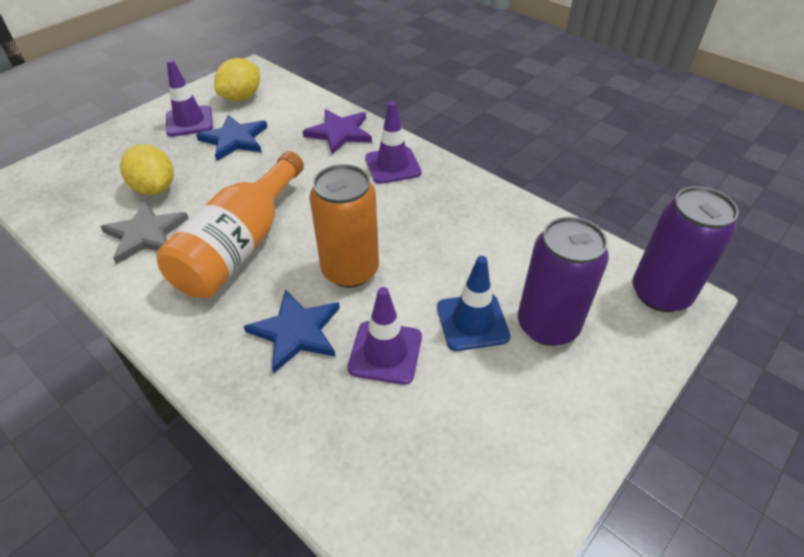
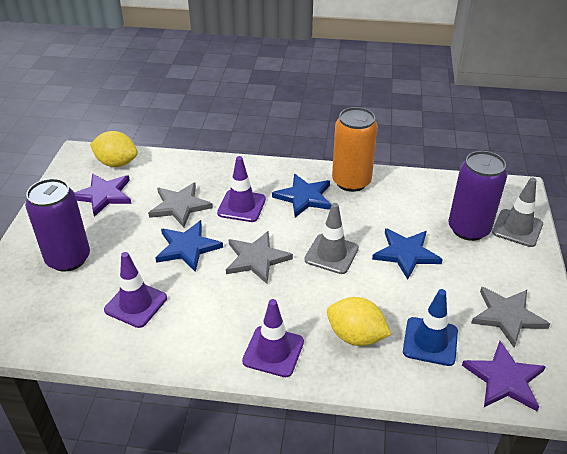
blue star: [196,115,267,161] [243,289,340,373] = 2 -> [155,220,223,272] [272,174,332,217] [372,228,443,280] = 3
grey star: [100,201,189,264] = 1 -> [148,183,213,227] [226,231,293,284] [471,287,550,348] = 3
grey traffic cone: none = 0 -> [304,203,359,274] [492,178,543,247] = 2
orange bottle: [156,151,304,298] = 1 -> none = 0
purple star: [303,109,372,154] = 1 -> [74,173,132,217] [462,341,546,411] = 2

